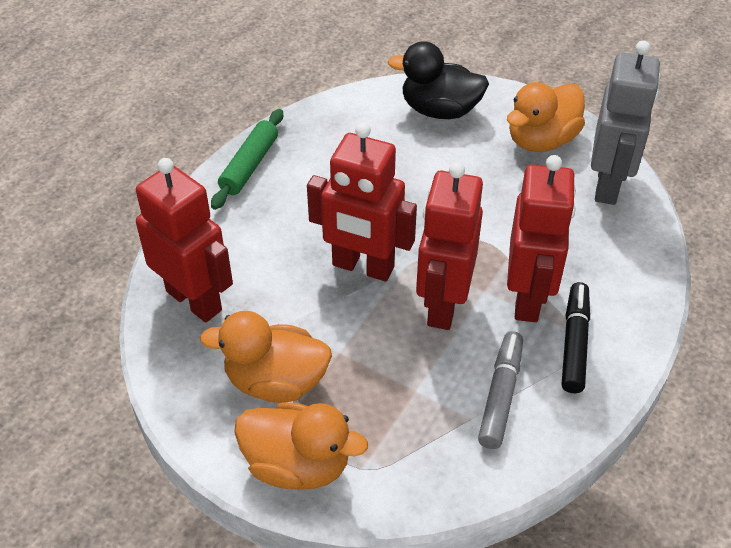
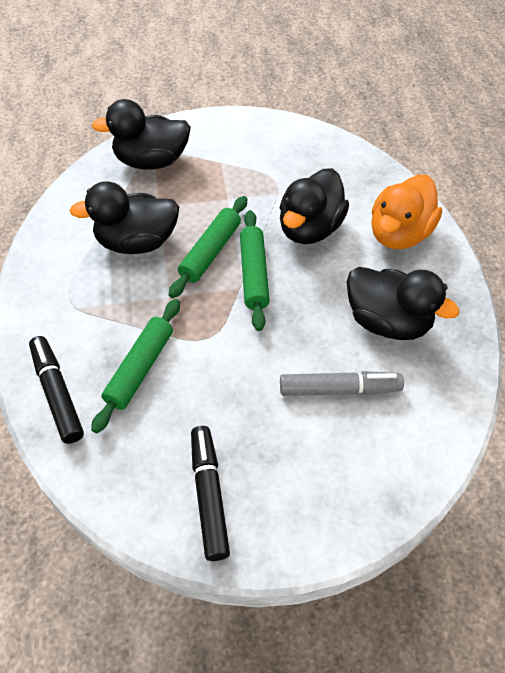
black duck: [388,41,489,119] = 1 -> [70,181,179,254] [92,99,191,170] [279,168,349,244] [347,267,459,340] = 4
black marker: [562,282,590,393] = 1 -> [29,336,84,444] [191,426,230,561] = 2
green rolling pin: [211,109,283,210] = 1 -> [91,299,180,433] [169,196,247,298] [240,210,270,331] = 3
grey robot: [591,40,660,205] = 1 -> none = 0
orange duck: [200,311,332,403] [234,402,368,490] [507,82,585,152] = 3 -> [371,175,442,249] = 1
red robot: [136,158,233,322] [307,123,417,282] [416,162,483,330] [507,155,576,322] = 4 -> none = 0

